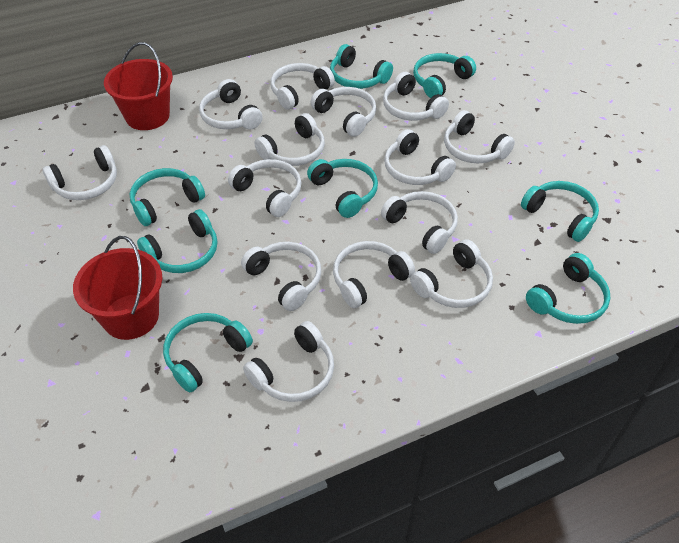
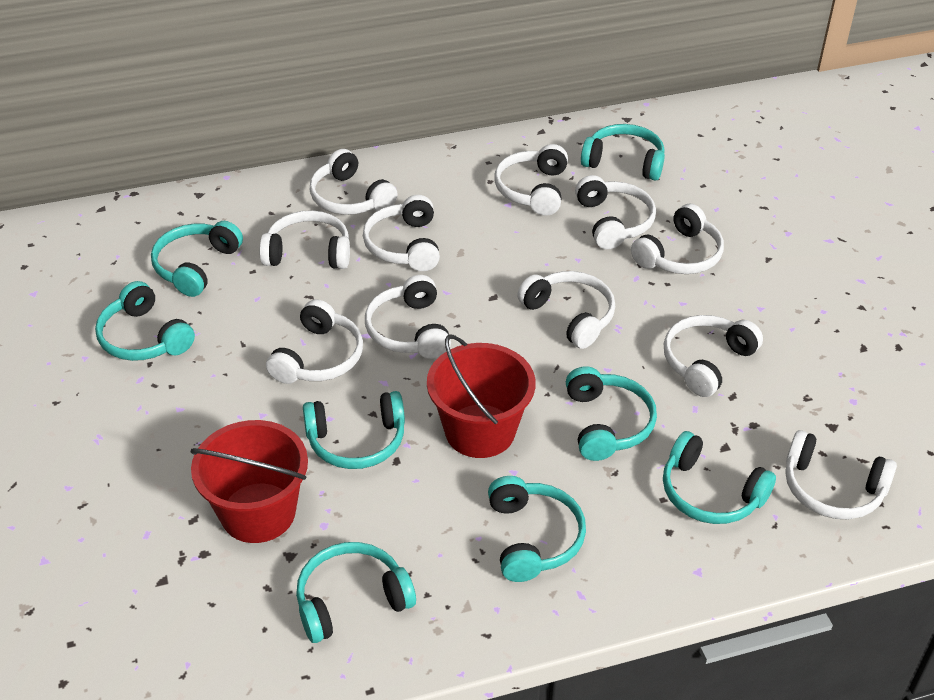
white headphones: [42,145,117,200] [199,79,263,130] [228,159,302,217] [241,242,321,311] [243,321,334,402] [255,113,325,166] [270,63,335,110] [311,87,376,137] [333,241,415,308] [381,191,458,254] [383,72,449,121] [384,129,456,185] [410,239,493,308] [444,110,515,163] = 14 -> [259,210,350,269] [266,299,363,384] [310,149,398,215] [363,195,440,271] [365,275,451,359] [495,144,568,215] [517,271,615,349] [575,175,656,249] [631,204,724,274] [664,315,763,397] [785,430,897,519] = 11

